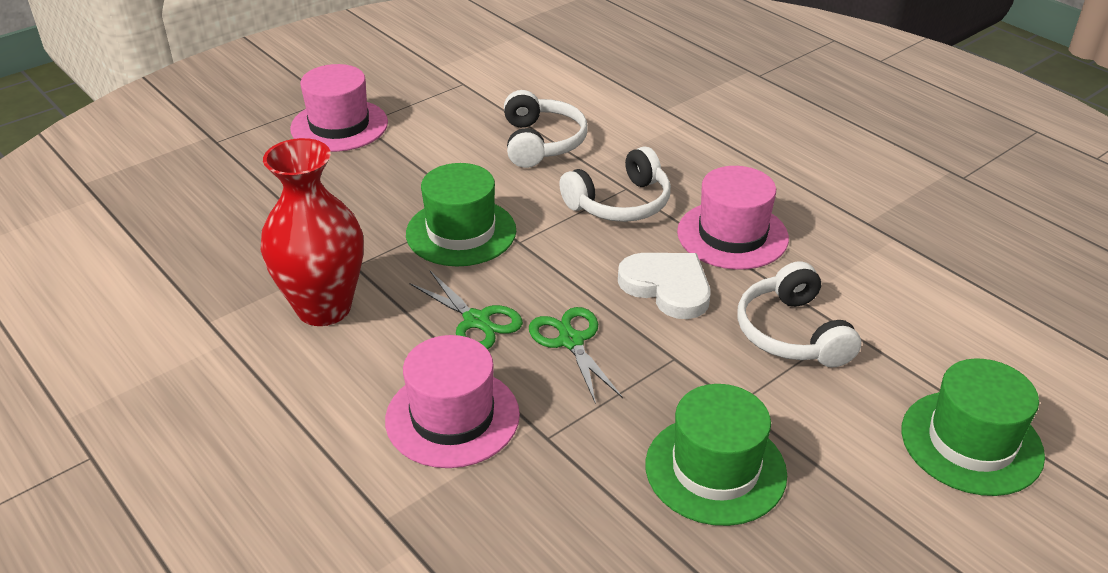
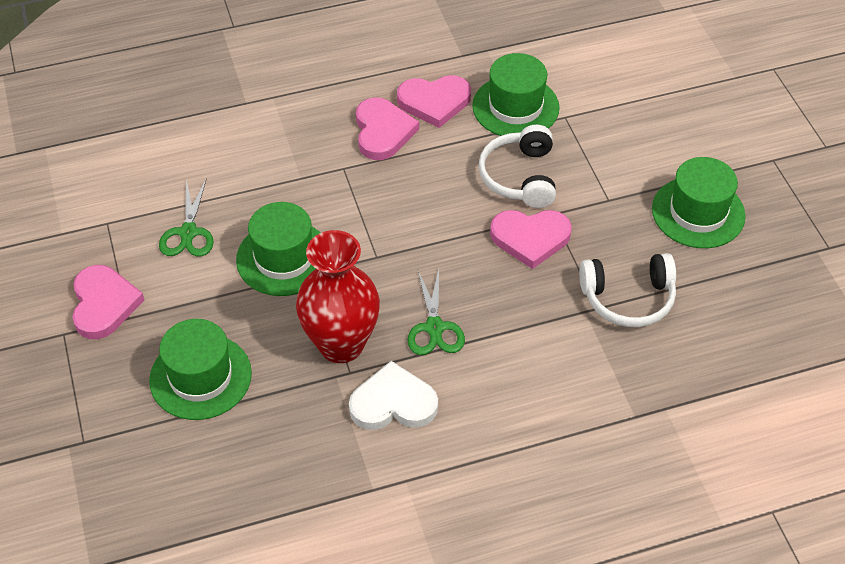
green hat: [406,163,516,266] [645,384,787,526] [901,358,1045,496] = 3 -> [149,319,252,420] [236,202,321,296] [472,53,560,136] [652,157,746,248] = 4
pink hat: [290,64,388,152] [385,335,520,468] [677,166,789,270] = 3 -> none = 0
pink heart: none = 0 -> [72,265,144,339] [356,97,419,160] [397,75,471,128] [490,210,572,269] = 4
white headphones: [504,90,588,168] [559,146,671,222] [737,261,861,367] = 3 -> [478,125,556,208] [579,253,676,327] = 2

